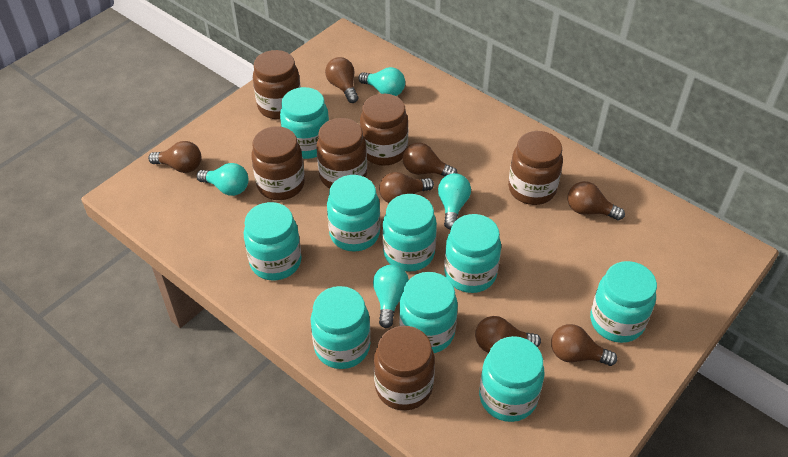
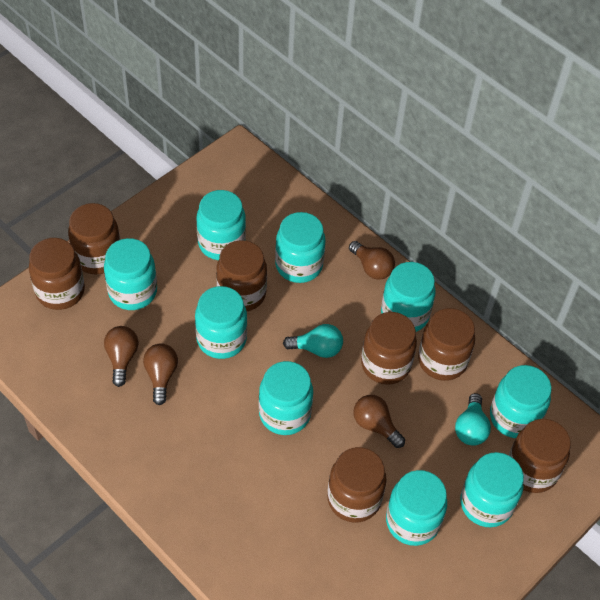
brown jar: [251,126,305,200] [253,50,301,119] [316,118,367,188] [360,94,408,166] [374,326,435,411] [508,131,563,205] = 6 -> [29,238,85,310] [68,203,120,275] [216,240,267,311] [327,447,386,523] [361,312,417,385] [418,308,475,381] [509,419,571,493] = 7
brown light bulb: [148,141,201,173] [325,57,358,103] [379,172,434,203] [403,142,458,177] [475,316,541,353] [551,324,617,366] [568,181,625,220] = 7 -> [104,326,138,387] [143,343,178,405] [349,241,395,280] [353,395,405,448] = 4
turquoise light bulb: [197,163,249,196] [358,67,405,96] [373,265,409,328] [438,173,471,230] = 4 -> [283,324,343,358] [455,393,491,446] = 2

